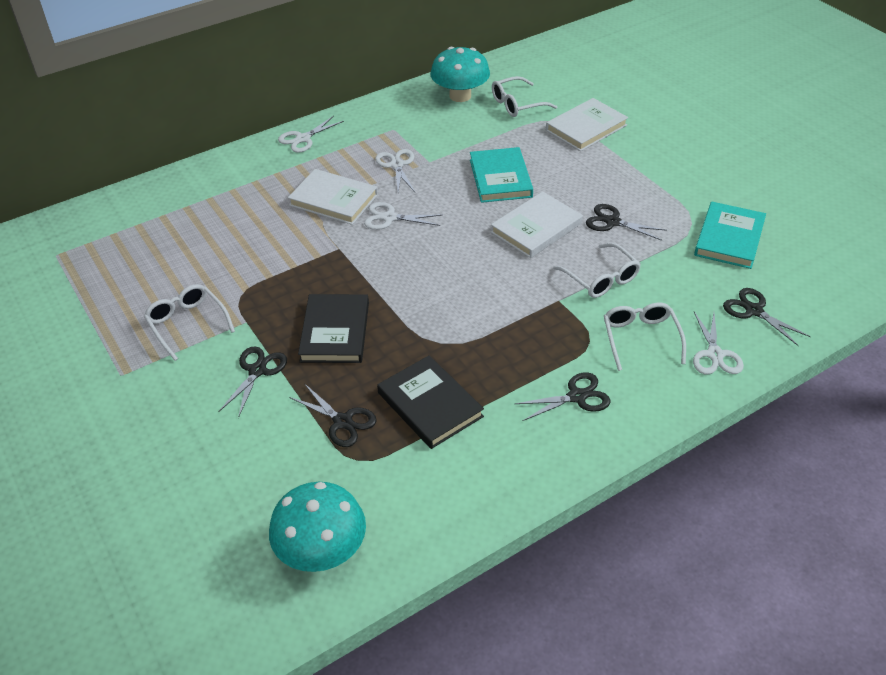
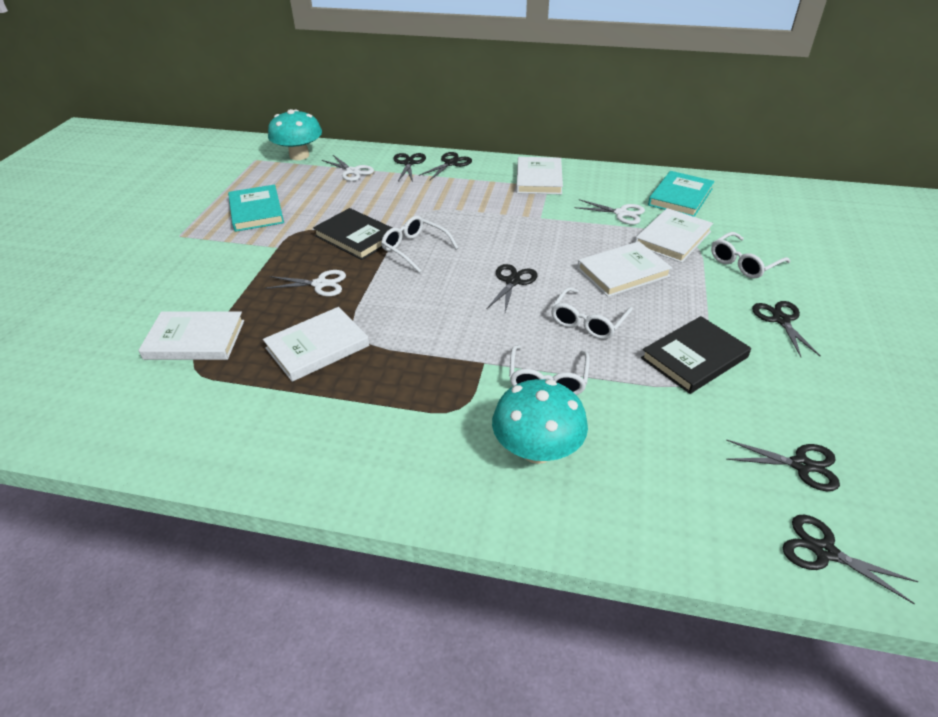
black scissors: [218,346,287,418] [289,383,377,447] [515,372,610,421] [586,204,667,241] [723,288,811,346] = 5 -> [393,153,426,182] [418,152,472,181] [487,264,537,312] [726,439,840,491] [752,301,821,357] [783,515,919,604] = 6
white book: [288,169,378,225] [491,192,583,258] [546,98,628,151] = 3 -> [138,312,244,360] [263,307,369,382] [516,157,563,195] [577,241,672,297] [635,208,713,263] = 5
white scissors: [278,116,344,153] [364,202,442,230] [375,149,415,192] [693,312,744,374] = 4 -> [265,270,346,296] [322,155,374,181] [574,199,645,224] = 3

